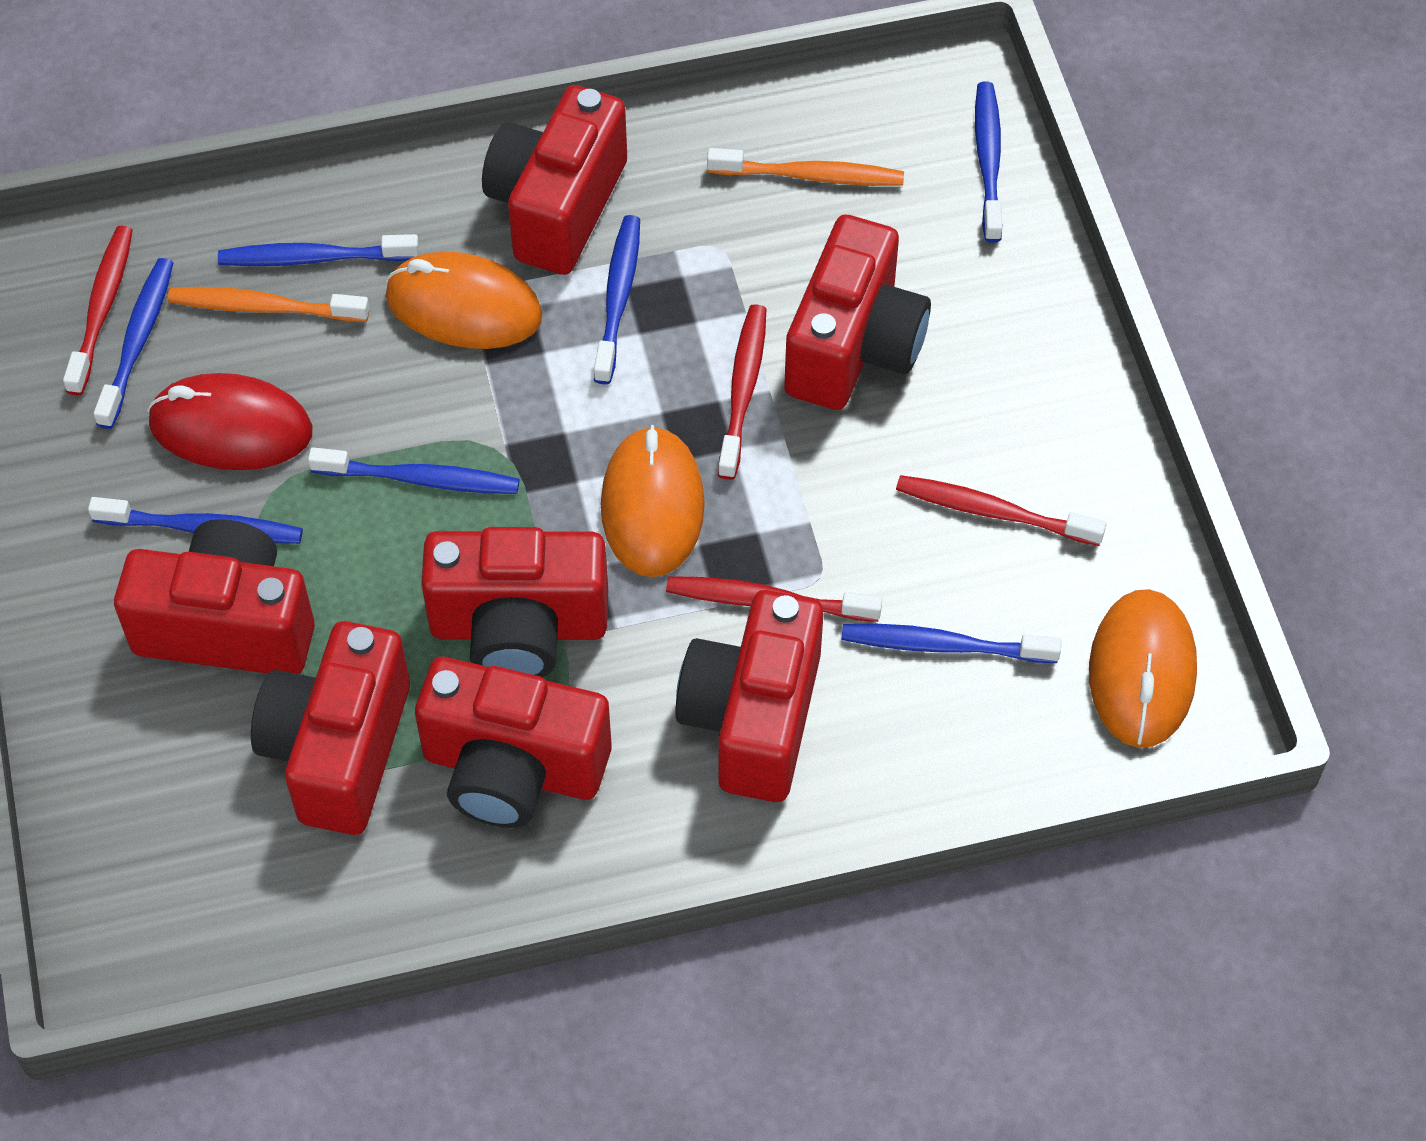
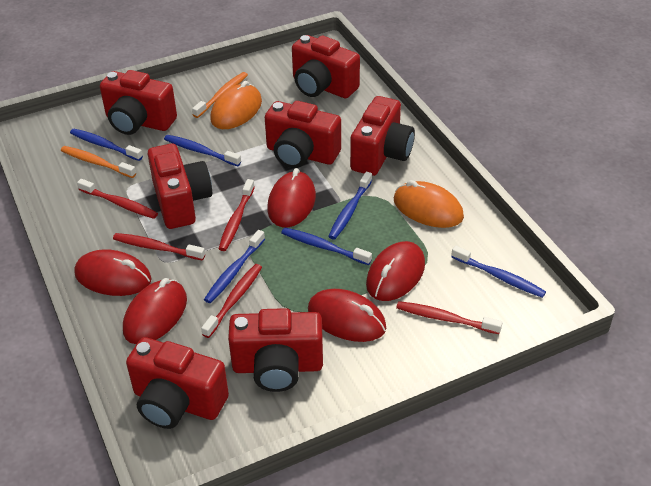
blue toothbrush: [88,497,303,544] [94,258,173,429] [218,234,419,266] [308,447,520,494] [594,215,640,384] [842,624,1062,663] [975,82,1002,242] = 7 -> [70,129,143,161] [164,135,241,166] [204,230,265,303] [281,228,372,265] [328,172,372,240] [451,246,546,298] = 6
orange mouse: [386,252,542,349] [601,425,705,577] [1089,589,1197,748] = 3 -> [210,81,262,129] [394,180,464,228] = 2
red mouse: [147,373,312,470] = 1 -> [74,249,151,296] [123,278,187,344] [267,168,316,227] [308,289,386,342] [366,241,425,301] = 5
red toothbrush: [63,226,133,395] [666,576,882,622] [718,304,766,480] [896,475,1106,546] = 4 -> [77,179,158,219] [113,233,205,261] [201,264,262,338] [219,179,255,251] [396,301,503,334] = 5

